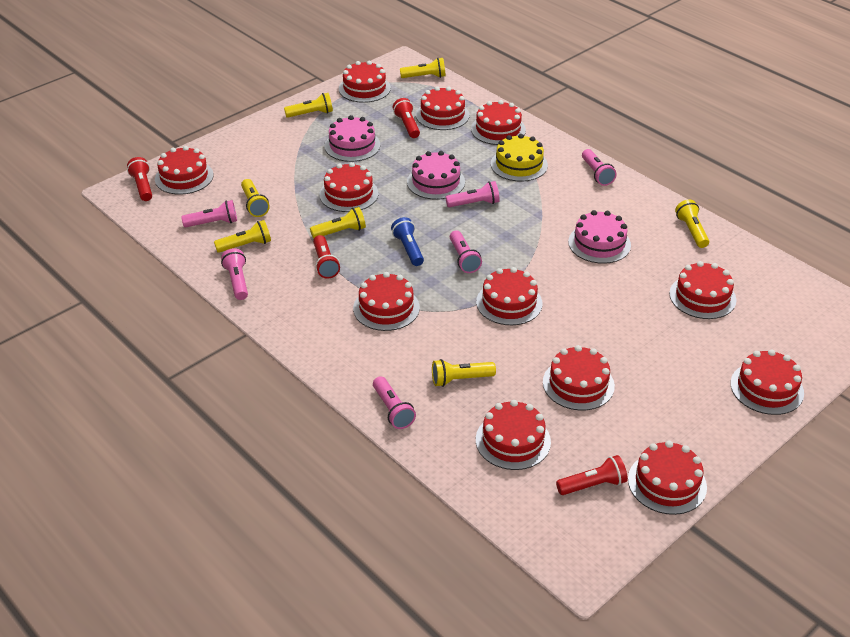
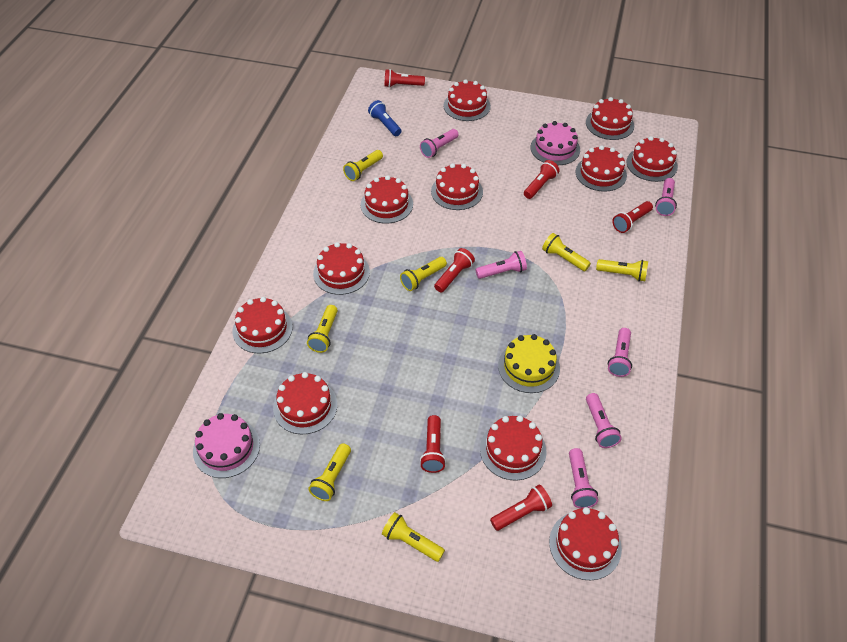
pink cake: [324,115,380,162] [407,151,465,200] [568,210,631,264] = 3 -> [193,413,260,478] [531,121,580,165] = 2
red cake: [155,146,214,195] [319,162,379,212] [339,61,391,103] [353,272,420,331] [416,86,470,130] [471,100,526,145] [476,267,542,325] [476,400,551,470] [543,345,615,411] [628,441,707,515] [669,261,736,319] [730,349,804,415] = 12 -> [233,297,293,353] [273,372,337,434] [313,242,370,295] [361,175,413,224] [431,163,483,210] [443,80,491,121] [480,415,547,481] [549,507,622,580] [576,145,627,192] [586,97,634,140] [626,136,678,182] = 11
red flashlight: [127,157,152,201] [313,235,340,279] [393,98,420,138] [556,455,628,495] = 4 -> [384,69,425,88] [420,415,446,473] [434,248,475,292] [490,484,552,531] [524,160,560,199] [612,201,653,233] = 6

